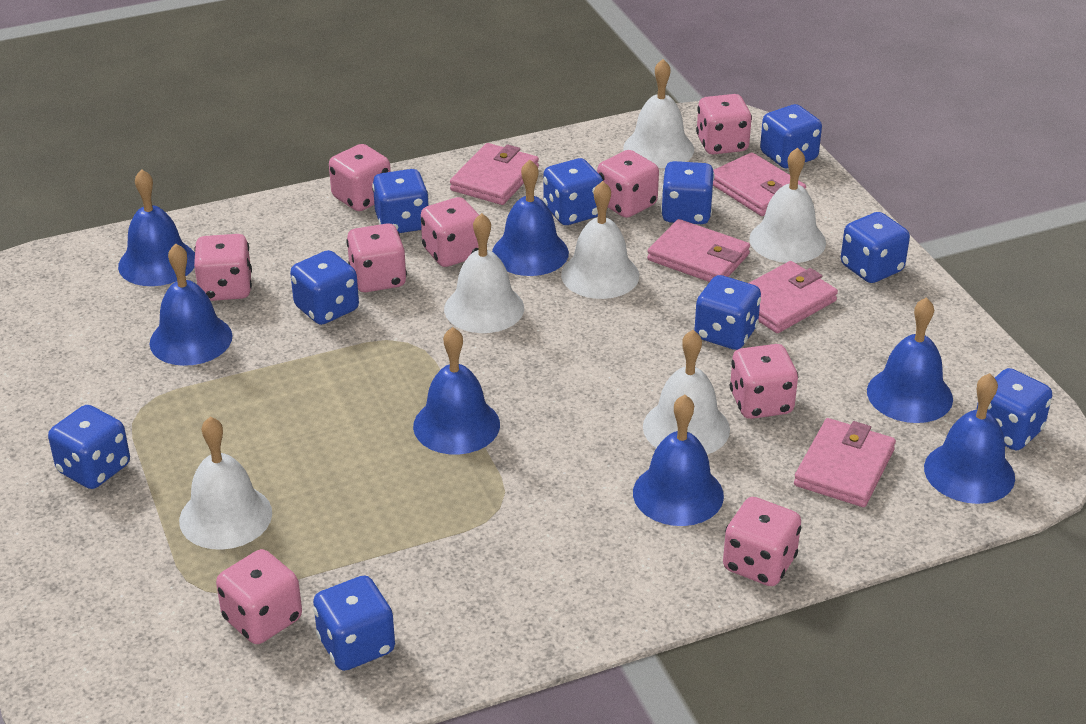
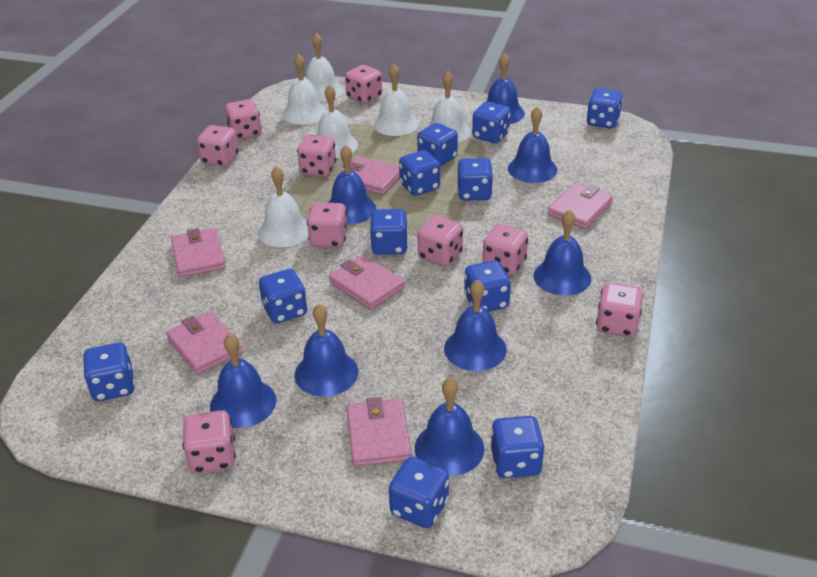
blue bell: [118,169,195,286] [149,244,232,366] [413,327,500,454] [492,160,569,276] [633,395,724,526] [867,297,953,423] [924,373,1015,504] = 7 -> [210,333,276,428] [294,304,358,397] [328,145,376,225] [415,378,484,476] [444,280,507,371] [487,53,525,124] [508,106,557,183] [533,209,591,296] = 8
blue dice: [48,405,130,489] [290,250,359,325] [313,576,395,671] [372,169,429,233] [543,158,603,225] [661,161,715,224] [694,275,761,350] [760,104,822,168] [841,212,910,283] [976,368,1052,450] = 10 -> [83,343,135,401] [259,269,307,323] [370,209,408,255] [389,457,449,528] [399,150,440,196] [417,123,458,166] [457,158,493,200] [464,261,511,312] [472,101,511,143] [491,416,545,478] [587,88,623,128] = 11
pink wallet: [450,143,539,205] [647,219,750,282] [713,152,806,216] [749,261,838,333] [794,418,896,507] = 5 -> [166,311,243,375] [171,228,226,278] [329,255,405,310] [336,156,400,195] [346,397,412,467] [547,183,613,229] = 6

